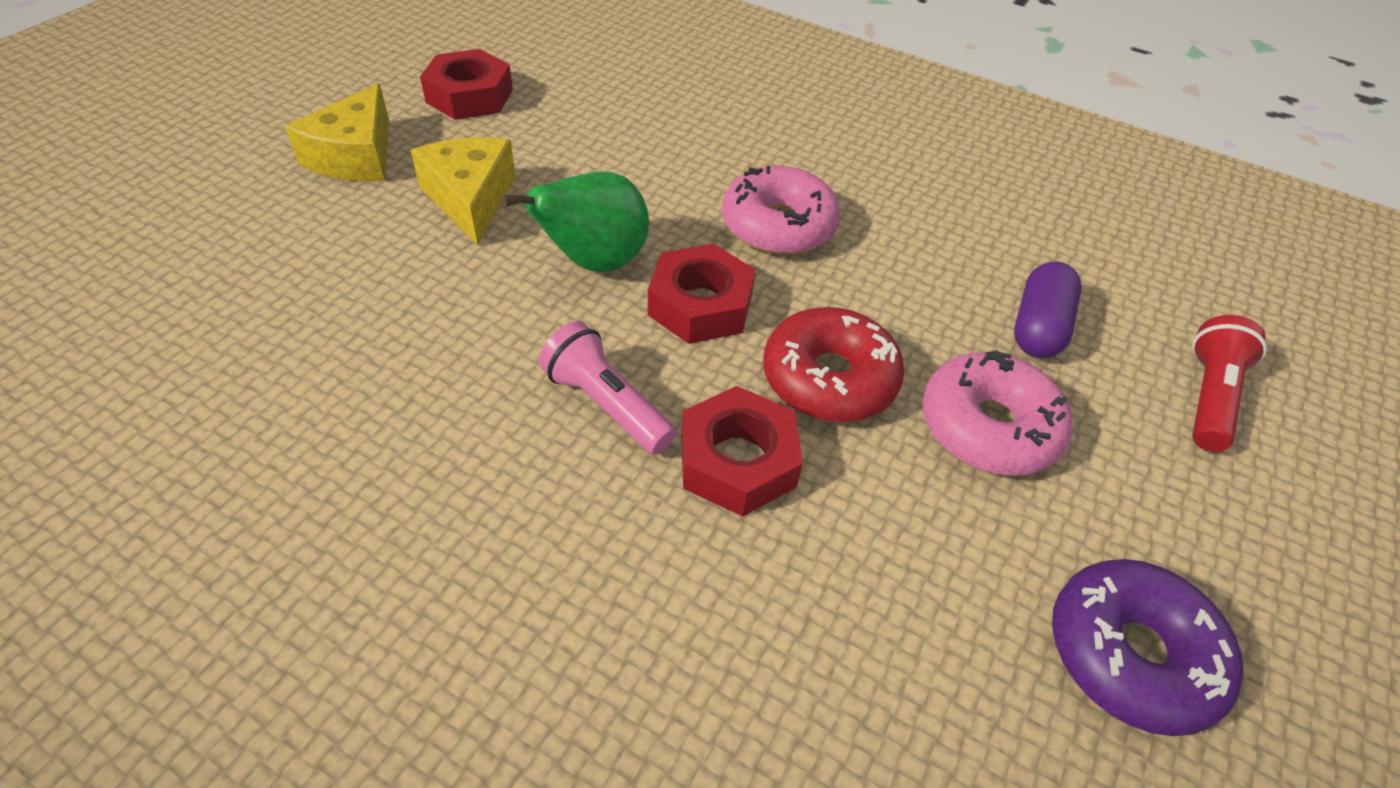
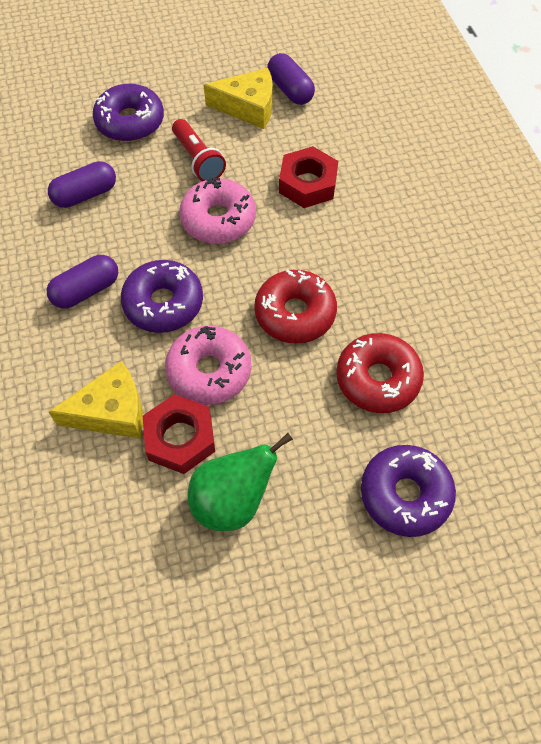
pink flashlight: [539,321,677,455] = 1 -> none = 0
purple capsule: [1014,261,1082,358] = 1 -> [47,255,118,309] [48,161,116,208] [267,53,315,105] = 3
purple donut: [1052,559,1244,736] = 1 -> [93,84,164,142] [121,260,203,333] [361,445,456,537] = 3
red donut: [763,307,904,422] = 1 -> [254,270,337,344] [336,333,424,413] = 2
red nut: [420,49,513,120] [648,244,755,344] [681,386,803,516] = 3 -> [143,394,215,474] [279,146,338,208] = 2

